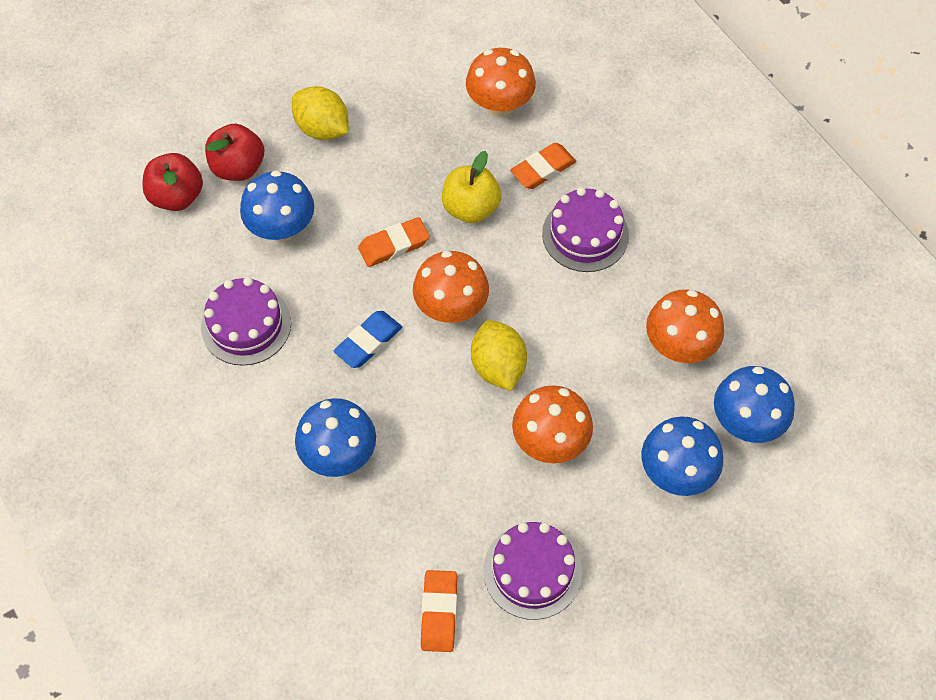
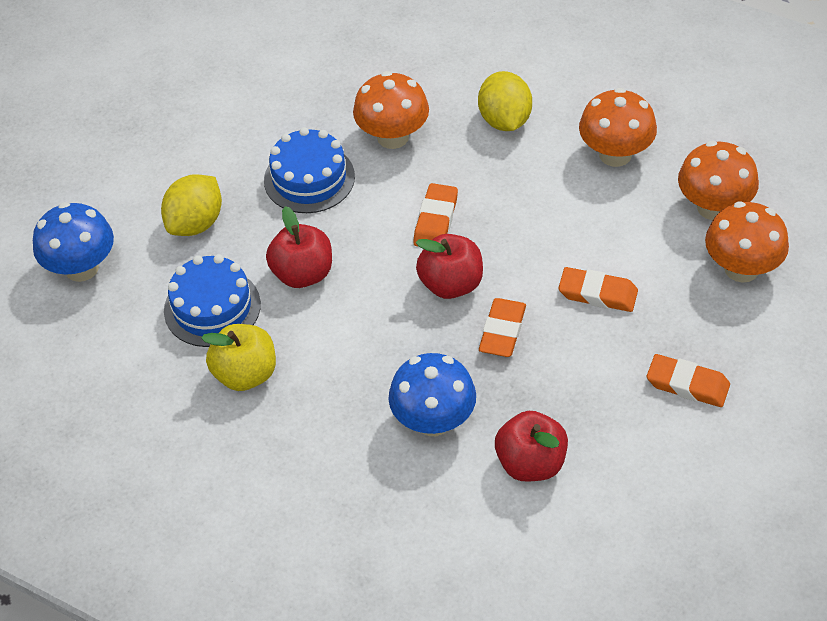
blue cake: none = 0 -> [164,254,261,347] [264,127,355,213] = 2
blue eraser: [334,311,402,368] = 1 -> none = 0
blue mushroom: [240,170,314,242] [295,398,376,477] [642,416,723,496] [714,366,795,443] = 4 -> [33,202,114,282] [388,353,476,436] = 2
orange eraser: [358,217,430,267] [421,570,457,652] [510,143,576,189] = 3 -> [413,183,458,246] [479,298,526,357] [558,267,638,312] [647,354,730,407] = 4
purple cake: [201,277,291,366] [483,522,582,620] [542,187,629,272] = 3 -> none = 0
red apple: [142,153,203,211] [205,124,264,181] = 2 -> [266,206,332,288] [415,234,483,299] [495,411,568,482] = 3

